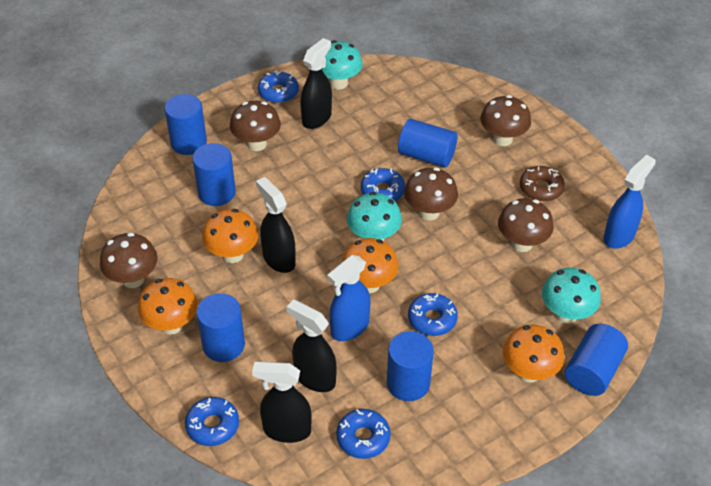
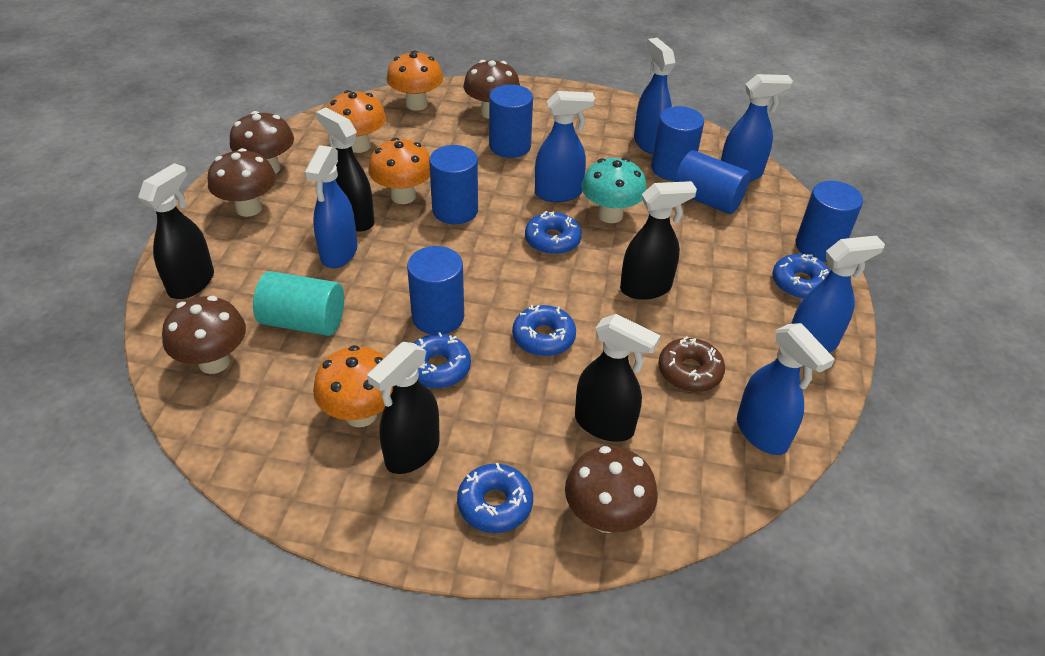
black spray bottle: [252,361,312,443] [256,177,296,273] [286,299,337,392] [300,38,332,129] = 4 -> [138,163,214,299] [316,108,375,232] [367,342,440,474] [575,314,661,442] [620,181,697,300] = 5
blue spray bottle: [327,255,370,341] [604,155,656,249] = 2 -> [305,145,358,268] [535,91,595,202] [634,38,676,154] [721,74,793,182] [737,323,835,455] [791,236,885,353] = 6
turquoise cylinder: none = 0 -> [253,271,344,336] = 1
turquoise mushroom: [322,40,363,90] [347,192,402,241] [542,268,601,324] = 3 -> [581,158,647,223] = 1

